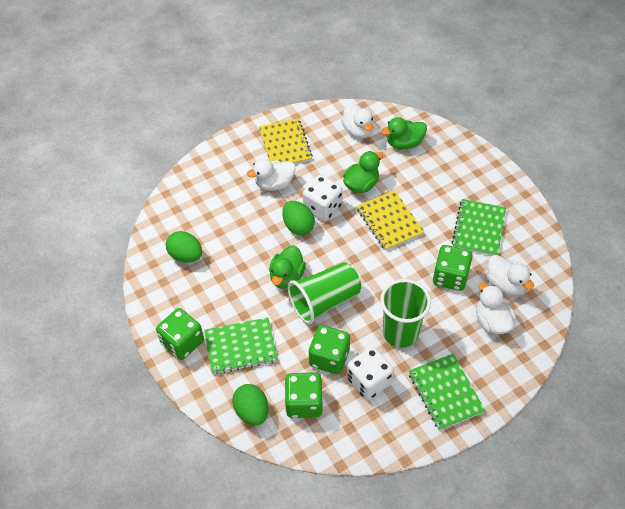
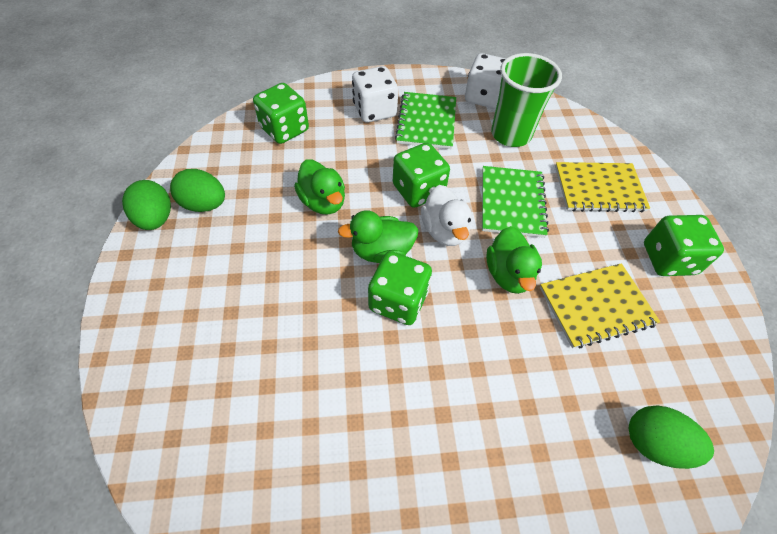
green cup: [288,262,361,324] [380,279,431,348] = 2 -> [491,53,562,147] = 1
green notebook: [205,317,277,374] [409,354,486,430] [452,199,506,256] = 3 -> [395,92,456,149] [482,166,549,238] = 2
white duck: [247,159,296,191] [341,102,374,138] [476,283,516,334] [487,255,534,295] = 4 -> [421,185,472,246] = 1

